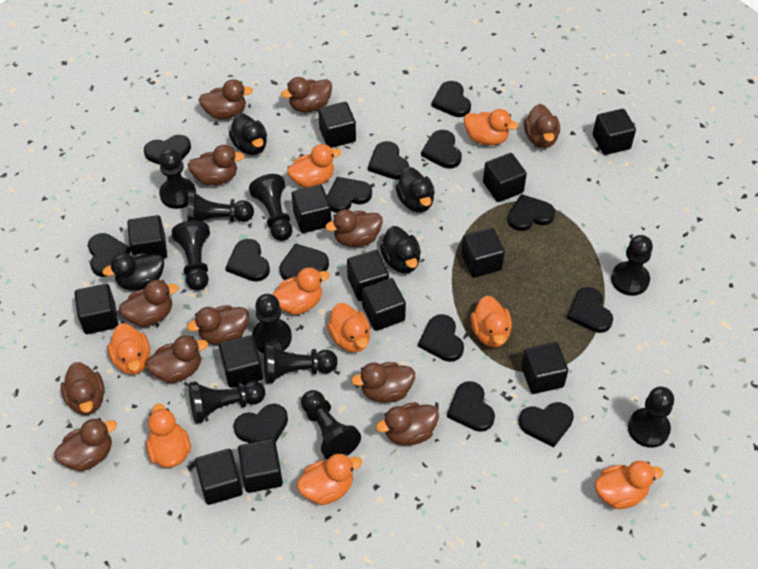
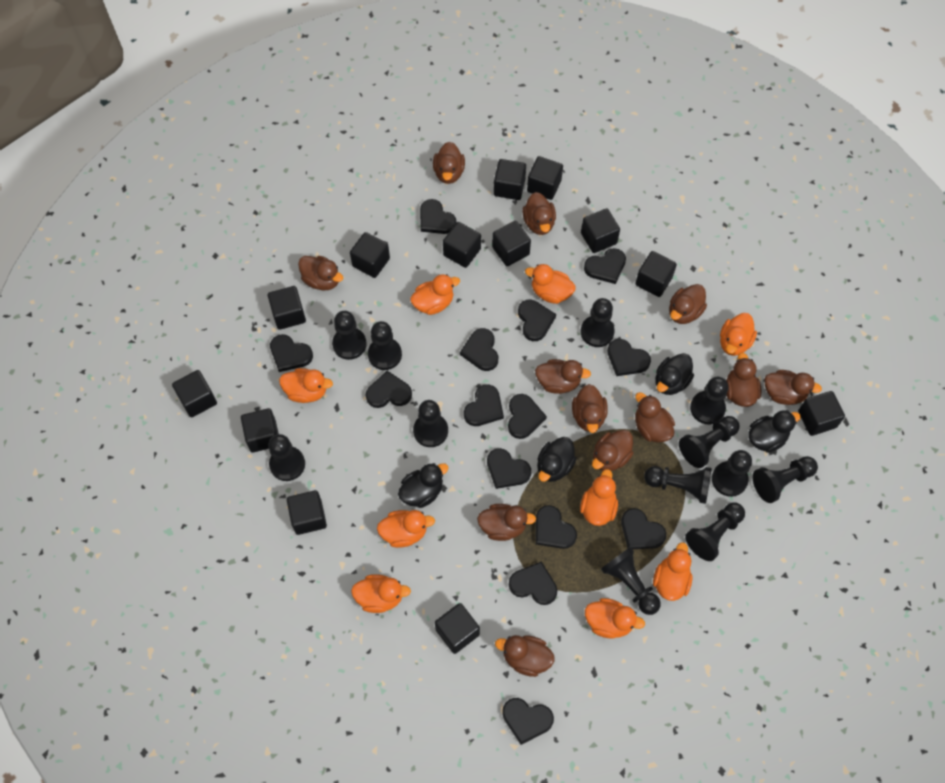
black pawn: [159,148,196,209] [172,220,210,291] [187,191,254,222] [189,380,265,424] [249,174,292,241] [252,294,292,353] [264,343,338,383] [301,390,361,460] [611,235,653,296] [628,386,674,448] = 10 -> [268,434,305,481] [332,311,367,360] [368,321,402,370] [413,400,448,447] [581,298,615,347] [601,547,661,615] [644,466,712,504] [679,416,740,468] [685,502,745,561] [690,377,728,425] [712,450,752,497] [752,456,818,503] = 12

